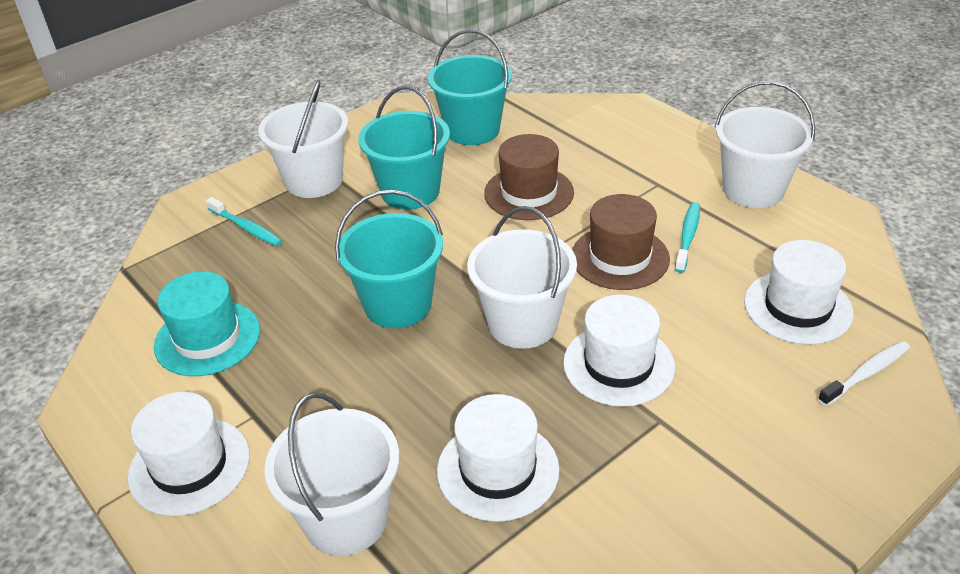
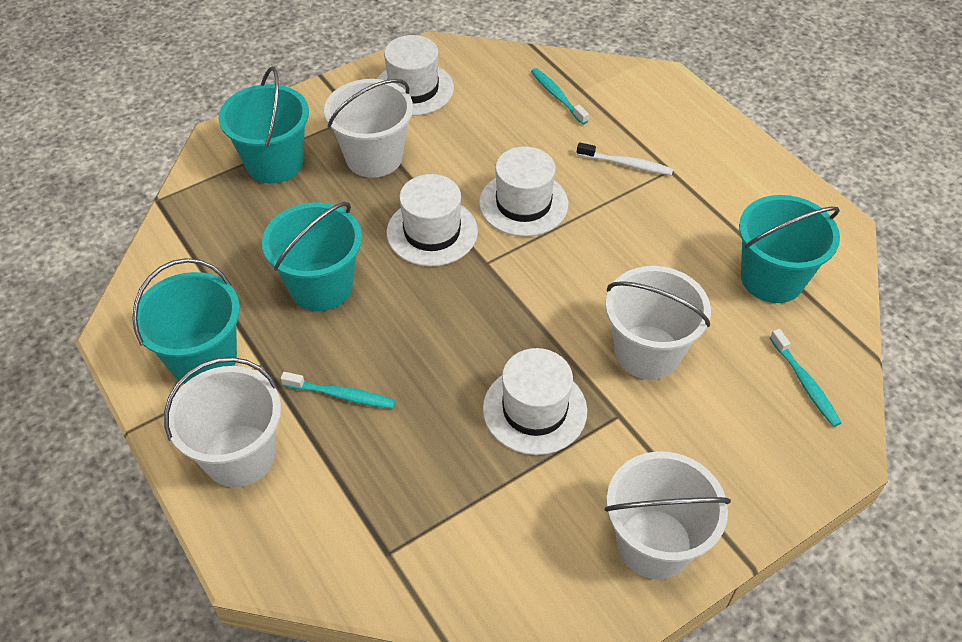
brown hat: [484,134,574,220] [572,194,670,290] = 2 -> none = 0
turquoise bucket: [335,190,443,328] [358,86,450,210] [428,29,512,145] = 3 -> [132,258,240,384] [219,67,309,184] [262,202,362,311] [739,195,840,303] = 4
turquoise hat: [154,272,260,376] = 1 -> none = 0
turquoise toothbrush: [206,197,282,246] [675,202,700,273] = 2 -> [281,372,396,409] [531,68,589,124] [770,329,841,427] = 3

